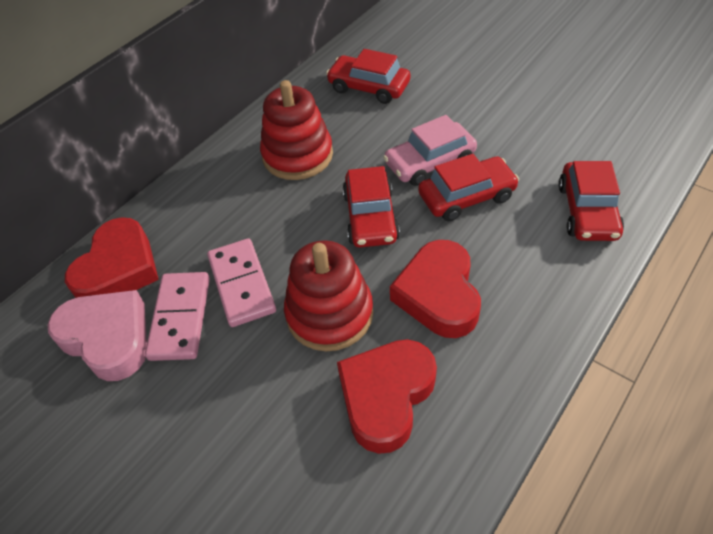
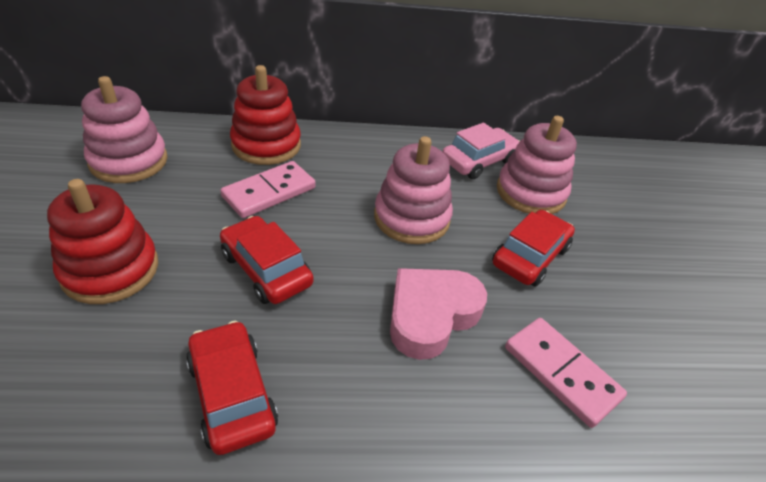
pink stacking toy: none = 0 -> [81,76,168,183] [374,136,453,244] [497,116,577,214] = 3
red car: [326,49,410,104] [343,166,400,248] [418,154,519,221] [558,161,624,241] = 4 -> [186,321,278,455] [220,216,314,304] [492,210,575,287] = 3
red heart: [65,217,159,298] [337,339,437,454] [390,240,481,338] = 3 -> none = 0

